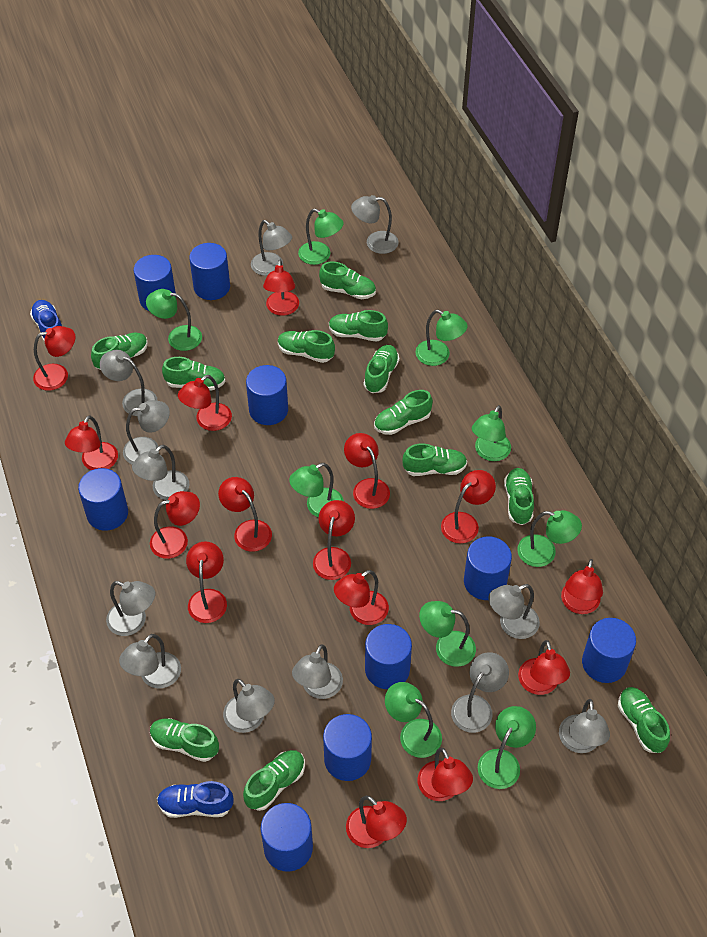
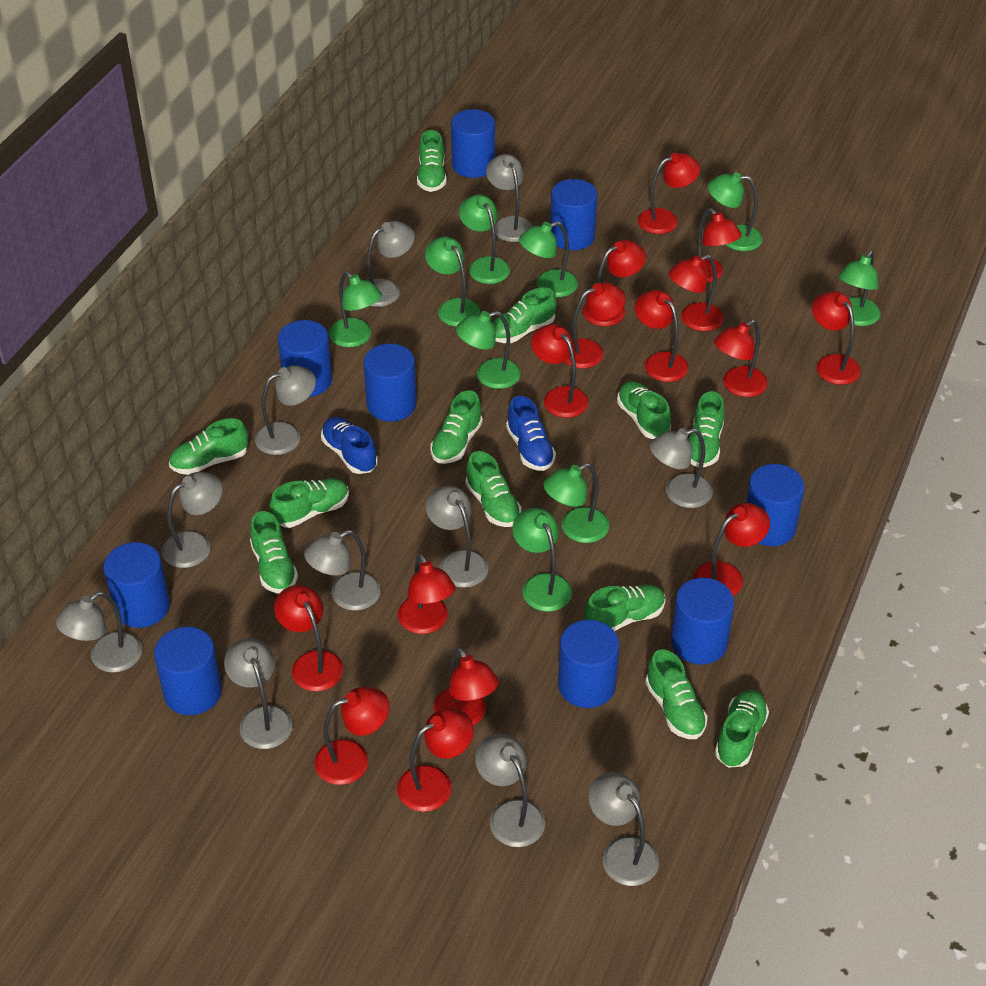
grey lamp: [100,350,158,416] [106,581,155,636] [119,634,181,688] [123,400,170,464] [132,445,190,500] [223,679,275,733] [251,220,292,276] [292,645,343,699] [351,195,399,254] [451,652,509,733] [488,584,540,639] [559,699,610,753] = 12 -> [56,591,142,673] [162,472,223,568] [224,638,293,749] [255,365,316,455] [304,530,381,611] [367,221,415,307] [426,486,488,588] [475,734,545,847] [486,154,533,242] [589,772,659,886] [650,428,713,508] = 11

